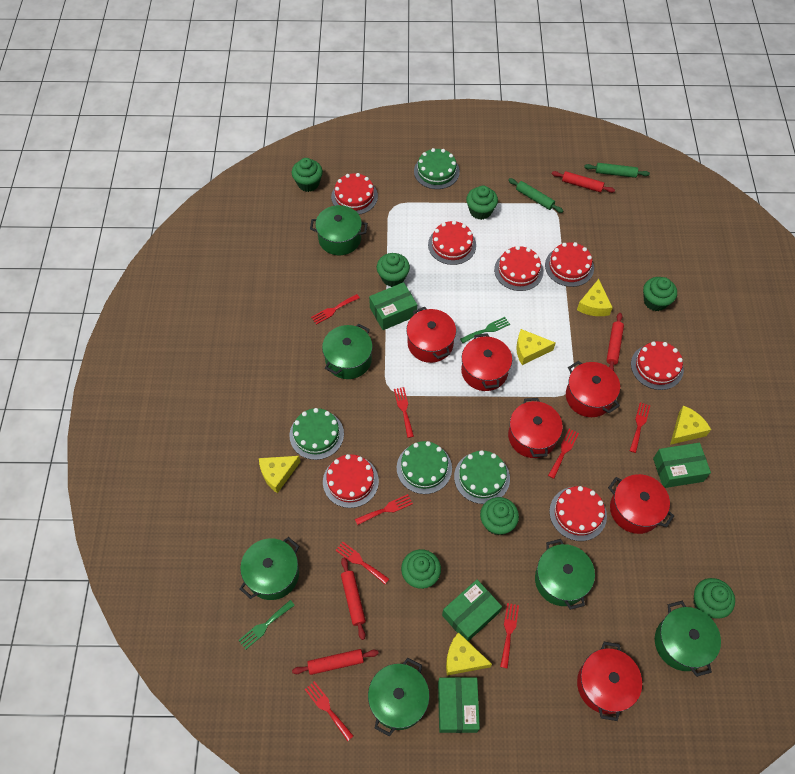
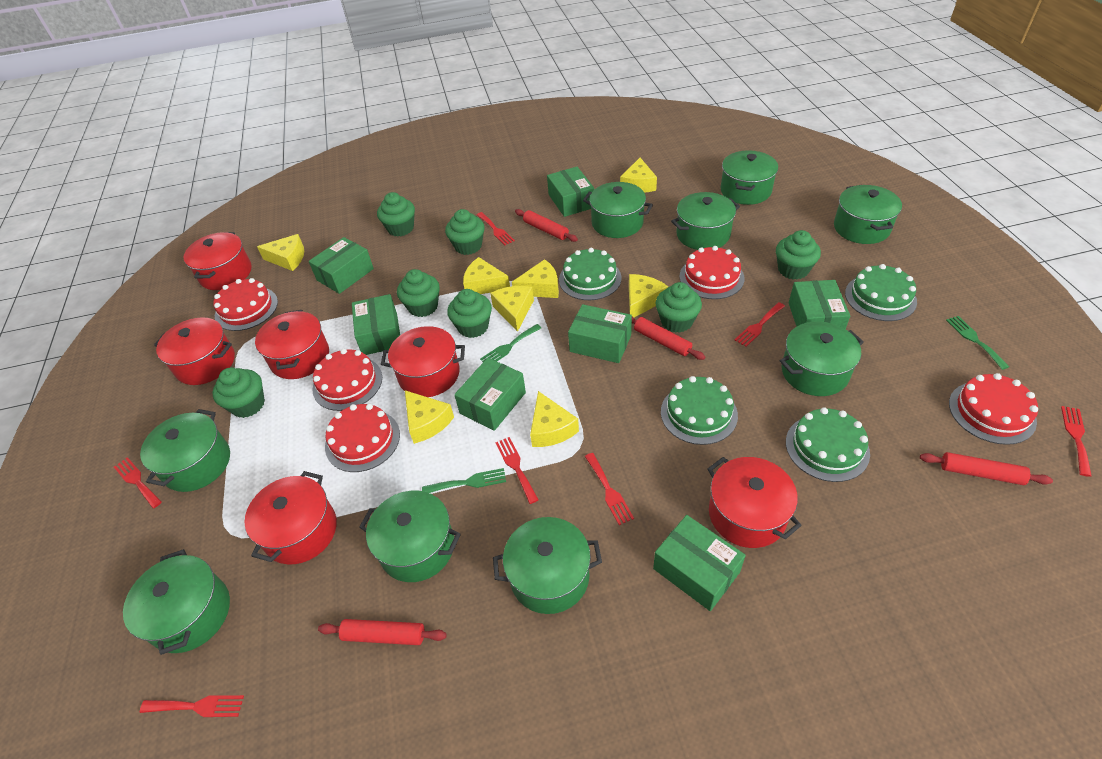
green box: [369,282,417,330] [438,677,480,733] [442,580,502,641] [653,443,711,488] = 4 -> [309,237,374,294] [352,294,400,355] [454,358,526,431] [547,167,594,217] [568,304,632,363] [653,515,746,611] [789,280,850,329] = 7
green fork: [239,600,295,649] [460,317,510,343] = 2 -> [422,468,506,493] [480,324,541,362] [946,316,1009,370] = 3
green pot: [240,537,299,600] [310,205,368,255] [322,324,373,379] [368,658,430,736] [535,539,595,610] [655,601,721,677] = 6 -> [123,549,230,655] [140,409,230,492] [359,491,461,582] [493,517,602,614] [583,182,653,238] [671,192,740,250] [721,150,778,205] [780,321,864,396] [834,185,902,244] = 9
green rolling pin: [508,178,563,213] [584,163,650,178] = 2 -> none = 0
red cake: [323,454,379,508] [331,173,378,215] [428,221,476,265] [494,246,543,291] [545,242,594,287] [549,486,607,541] [631,341,684,390] = 7 -> [213,278,278,331] [312,349,382,411] [325,404,400,472] [679,246,744,299] [949,373,1038,445] = 5
red fork: [305,681,353,741] [311,294,360,325] [335,541,389,584] [355,494,413,525] [394,387,414,438] [500,603,519,669] [548,429,579,479] [630,402,650,453] = 8 -> [114,457,162,508] [140,695,244,717] [477,212,515,245] [496,437,539,504] [585,453,634,525] [735,302,785,347] [1061,406,1092,477] = 7
yellow cheese: [259,456,301,493] [446,632,492,675] [516,329,555,365] [577,279,613,316] [670,406,711,445] = 5 -> [257,234,304,271] [405,390,454,444] [463,257,510,294] [490,286,534,332] [512,259,559,298] [530,391,579,447] [620,158,657,193] [629,274,668,318] = 8

